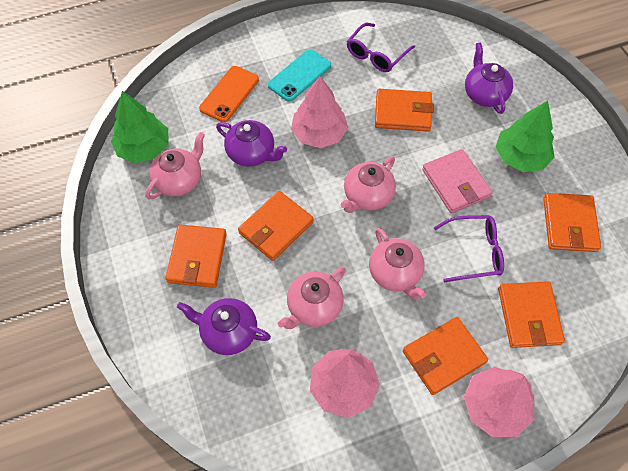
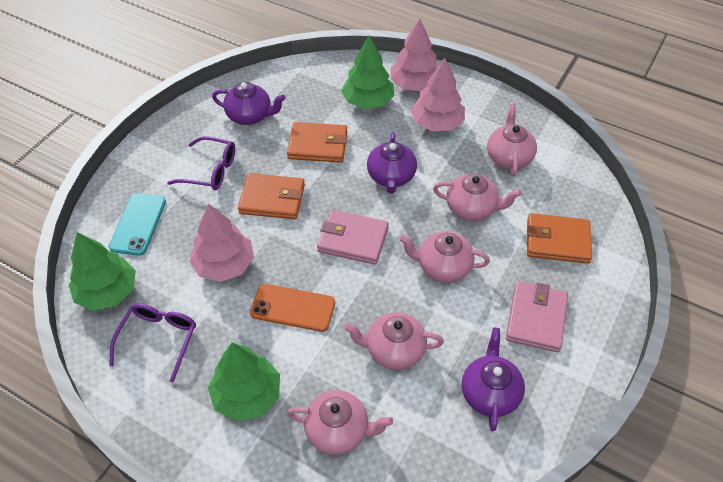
green tree: [111,91,168,163] [495,101,554,172] = 2 -> [69,232,136,311] [208,343,280,421] [341,36,394,109] = 3
orange wallet: [165,224,227,288] [238,191,314,261] [375,89,434,132] [403,317,488,395] [498,281,565,348] [543,193,601,252] = 6 -> [238,173,305,219] [287,122,347,163] [527,213,592,264] = 3
pink teapot: [145,132,205,199] [278,267,346,329] [341,157,396,213] [369,228,426,299] = 4 -> [287,390,393,455] [344,312,444,370] [399,231,490,283] [433,174,522,221] [487,104,537,176] = 5
pink wallet: [422,149,493,214] = 1 -> [317,210,389,265] [506,282,568,352] = 2

